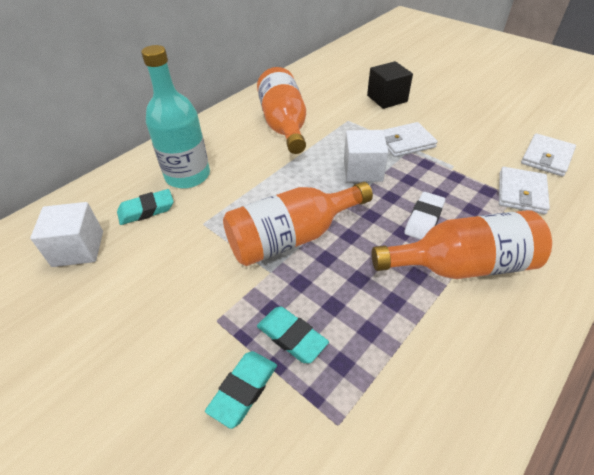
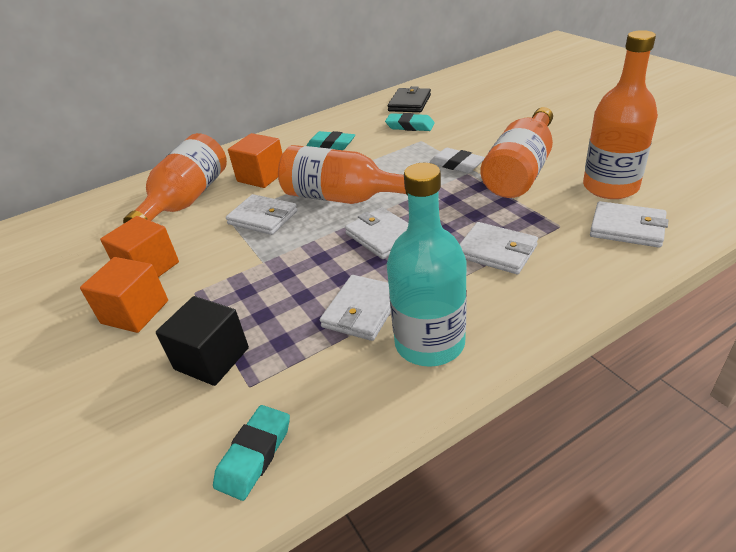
black wallet: none = 0 -> [388,86,431,112] = 1
orange bottle: [223,182,373,266] [257,67,306,154] [372,210,552,279] = 3 -> [123,133,227,223] [278,145,408,204] [480,107,553,198] [583,30,658,199] = 4
orange cube: none = 0 -> [80,257,168,333] [100,216,179,277] [228,133,282,188] = 3
white cube: [30,202,103,267] [344,130,388,182] = 2 -> none = 0
white wallet: [383,122,437,157] [499,167,550,214] [521,133,576,177] = 3 -> [226,194,298,235] [320,275,391,341] [345,207,408,259] [460,222,538,274] [590,201,668,248] = 5

